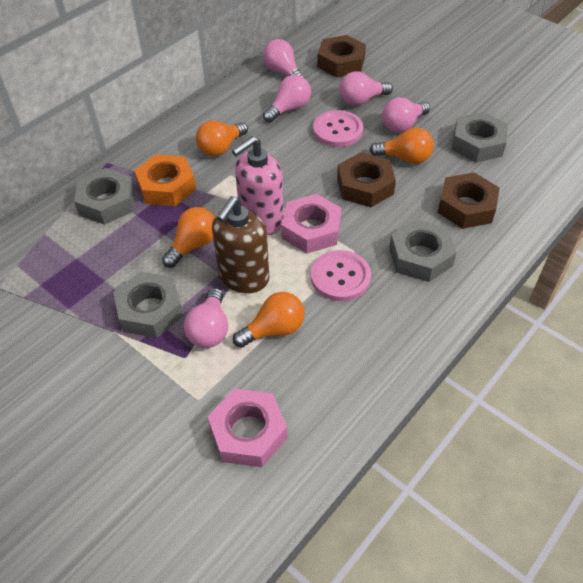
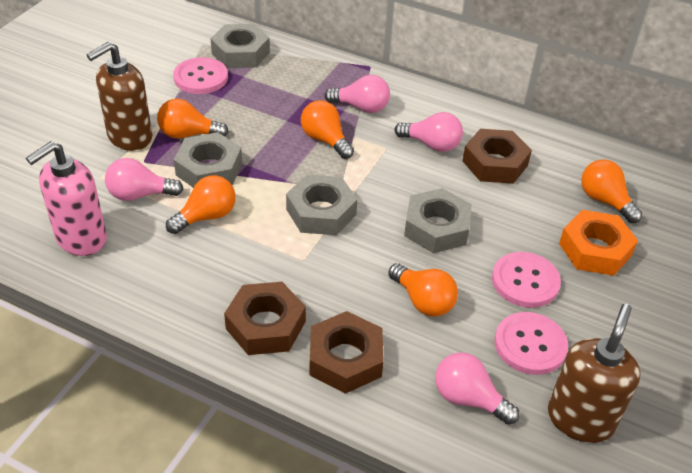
brown soap dispenser: [212,196,269,293] = 1 -> [87,42,152,151] [548,304,641,443] = 2
orange light bulb: [162,207,215,268] [196,120,248,156] [233,292,305,348] [370,127,434,164] = 4 -> [157,99,228,139] [166,175,236,234] [301,100,354,159] [388,263,458,317] [581,160,642,223] = 5
pink button: [311,250,371,301] [313,110,363,147] = 2 -> [173,57,228,94] [492,252,561,308] [494,312,568,375] = 3
pink light bulb: [184,288,228,348] [263,39,305,78] [263,75,311,123] [339,71,393,106] [382,97,430,133] = 5 -> [105,158,183,201] [324,75,390,113] [394,112,463,152] [435,353,520,425] = 4
pink nut: [207,389,288,467] [281,194,342,253] = 2 -> none = 0

